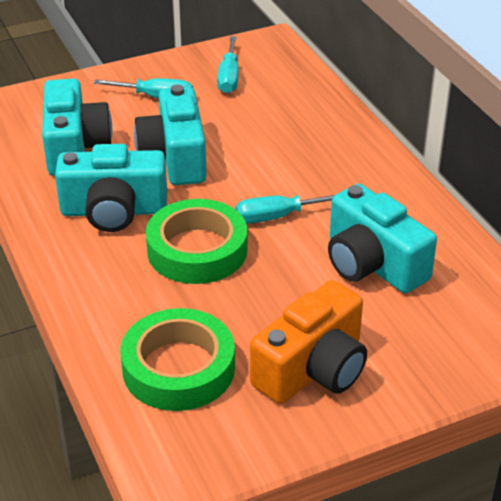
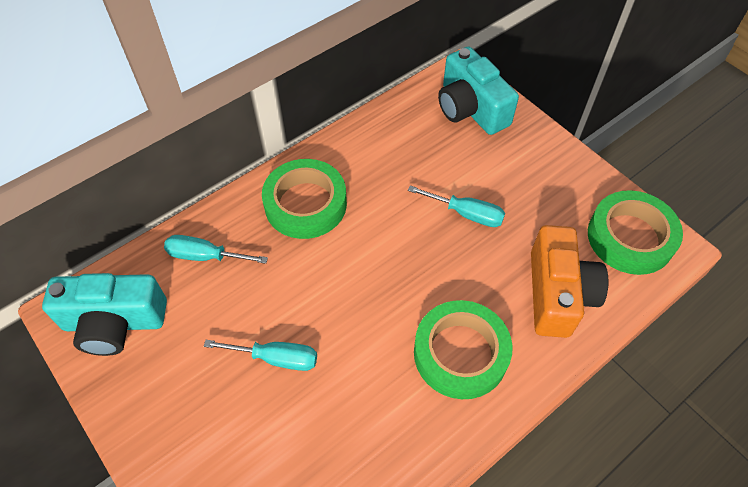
green tape: [120,308,235,411] [146,199,247,284] = 2 -> [262,159,347,239] [414,300,513,399] [588,190,683,275] = 3
turquoise camera: [42,78,112,176] [55,144,167,232] [134,85,207,185] [328,184,437,293] = 4 -> [42,273,167,356] [438,47,519,135] = 2

